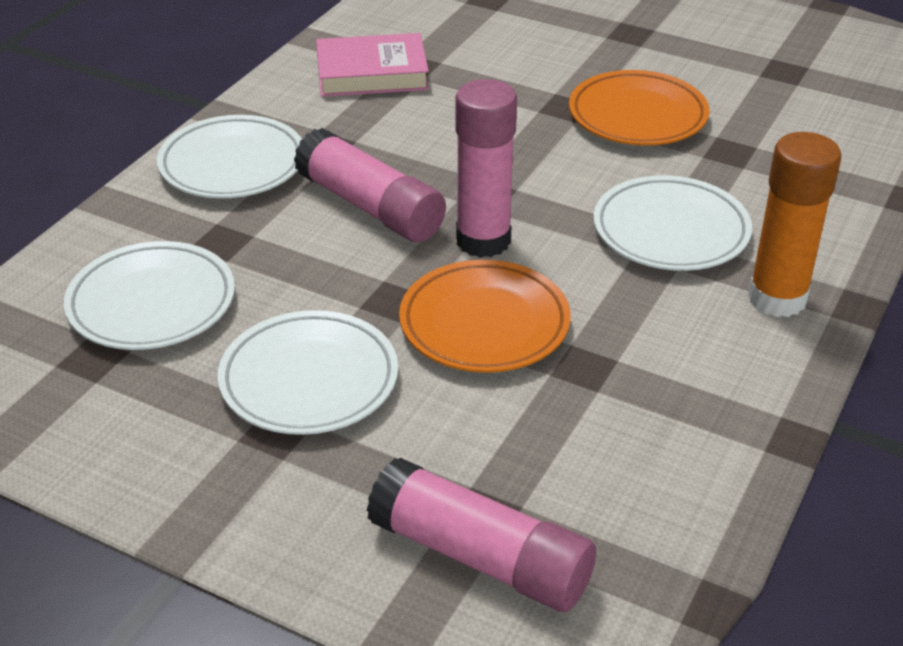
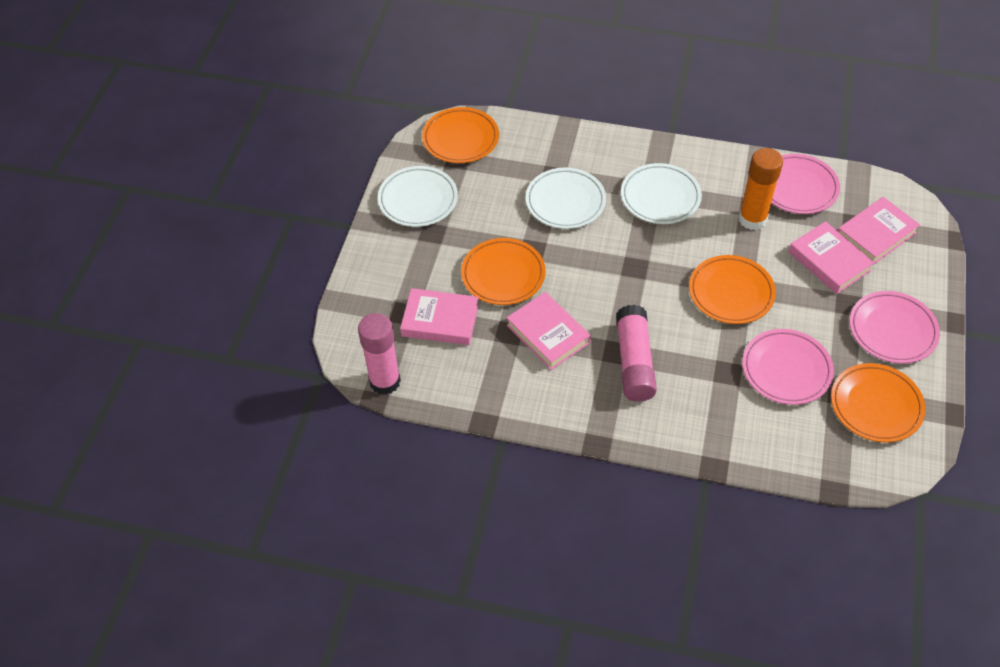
orange plate: [399,260,571,373] [569,70,710,146] = 2 -> [422,107,499,163] [461,238,546,305] [689,255,776,324] [831,363,925,443] = 4
pink book: [316,33,429,97] = 1 -> [400,288,479,345] [506,292,591,370] [788,221,875,294] [838,197,920,265] = 4
pink glue stick: [294,128,446,242] [367,458,596,612] [455,79,517,258] = 3 -> [358,313,401,395] [616,305,657,401] = 2
pink plate: none = 0 -> [742,329,834,405] [771,154,840,214] [850,291,940,363] = 3
white plate: [64,241,235,350] [157,115,302,198] [218,310,398,435] [593,175,752,271] = 4 -> [378,166,458,227] [526,167,606,229] [621,163,702,224] = 3

